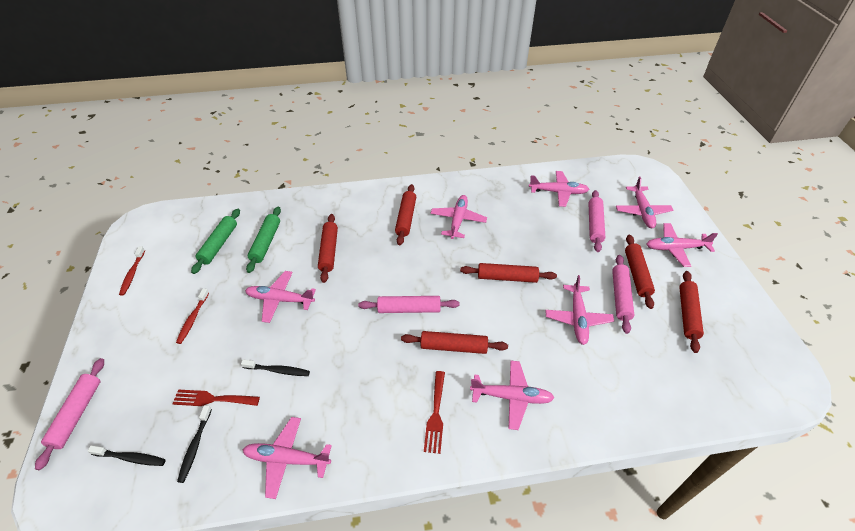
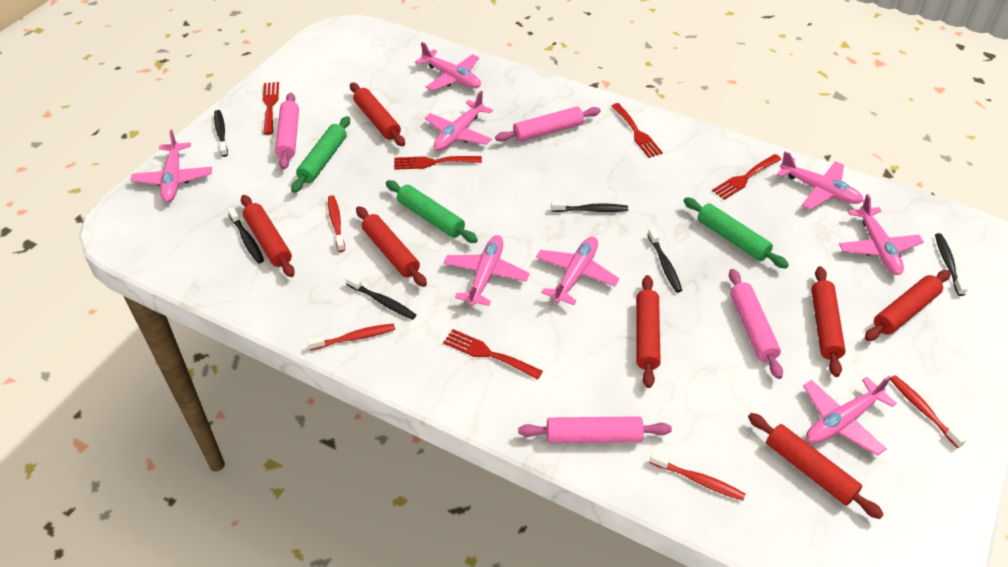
black toothbrush: [88,446,166,466] [177,405,212,483] [241,360,310,376] = 3 -> [214,110,228,157] [228,207,264,264] [346,275,416,320] [551,201,628,212] [647,228,682,293] [935,233,968,296] = 6
green rolling pin: [191,209,240,274] [246,207,281,273] = 2 -> [291,116,350,193] [386,180,478,243] [684,197,789,269] = 3
red fork: [172,390,260,406] [424,371,445,454] = 2 -> [263,82,279,135] [394,156,482,170] [443,329,543,380] [611,103,663,158] [712,154,782,200] = 5
red rolling pin: [318,214,338,283] [395,184,416,245] [401,331,508,354] [460,263,557,283] [625,235,655,309] [679,271,704,353] = 6 -> [241,195,295,277] [350,82,405,146] [356,206,427,287] [636,275,661,388] [748,413,884,519] [811,266,846,377] [865,270,951,341] = 7
red toothbrush: [119,246,145,296] [176,288,209,344] = 2 -> [307,323,395,351] [328,195,345,252] [650,452,745,501] [890,375,967,448] = 4

